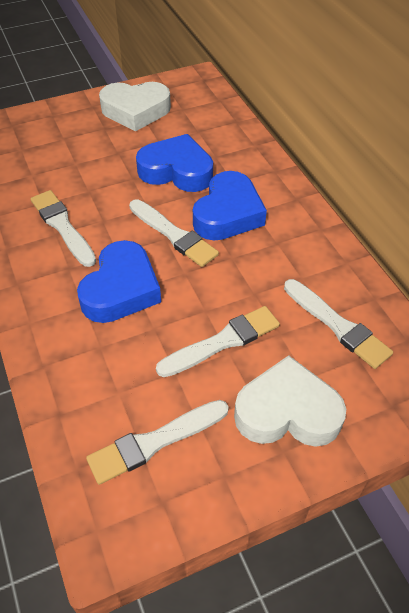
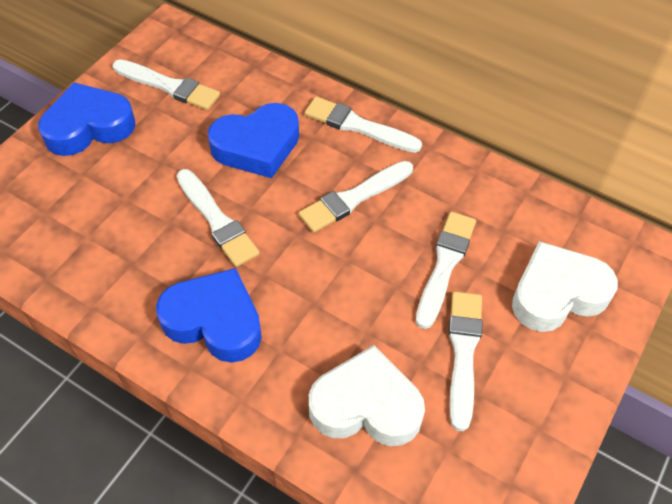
white brush: [31,190,96,267] [86,400,229,485] [129,199,219,267] [156,306,280,377] [284,279,393,369] = 5 -> [113,59,220,110] [176,169,260,267] [299,161,413,233] [305,97,422,153] [416,212,476,329] [449,292,483,431] = 6

